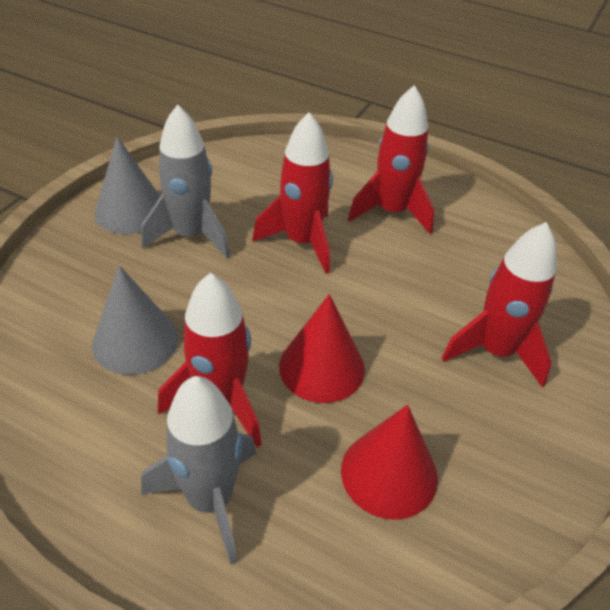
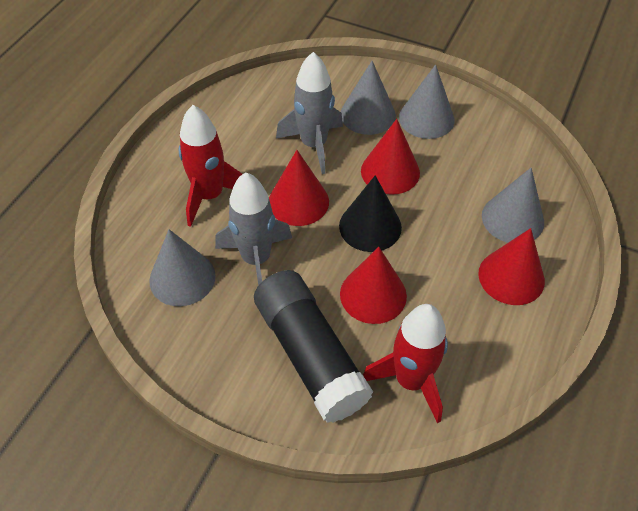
black cone: none = 0 -> [339,175,402,252] = 1
black glue stick: none = 0 -> [254,270,373,423] = 1
grey cone: [92,266,178,375] [95,136,160,234] = 2 -> [149,229,216,306] [341,61,396,135] [399,64,455,139] [482,168,544,243] = 4
red cone: [279,294,365,403] [341,405,438,520] = 2 -> [269,150,329,226] [340,247,407,324] [361,119,420,195] [478,228,545,305] = 4
red rocket: [158,273,262,448] [252,112,333,274] [348,85,434,234] [442,222,557,388] = 4 -> [179,105,242,227] [363,304,448,423] = 2

